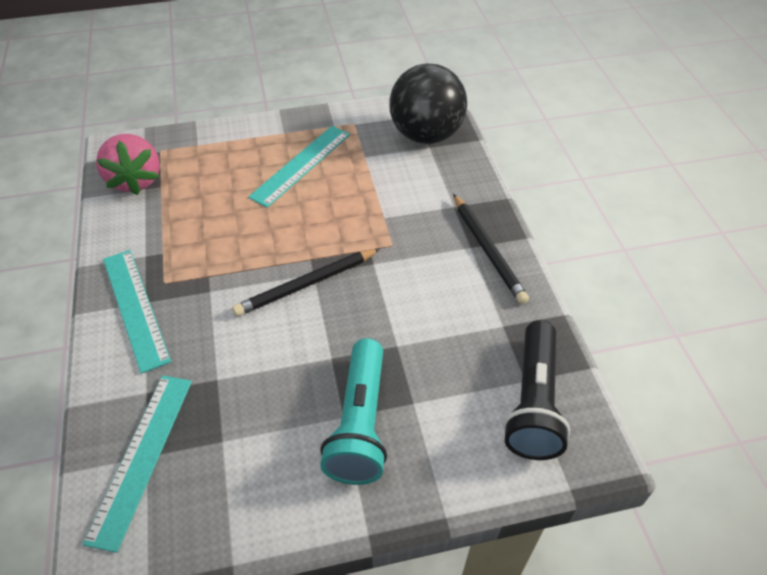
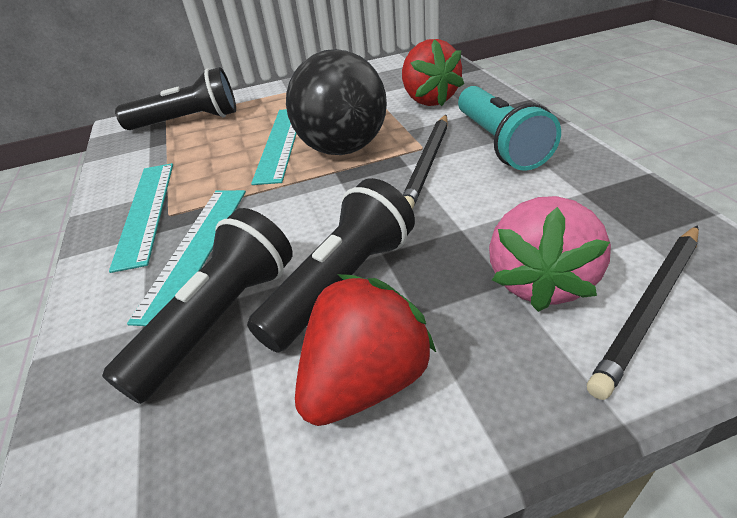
black flashlight: [503,320,570,460] = 1 -> [102,208,293,404] [115,67,236,130] [247,178,415,353] = 3
red strawberry: none = 0 -> [295,274,436,426] [402,39,464,106] = 2

